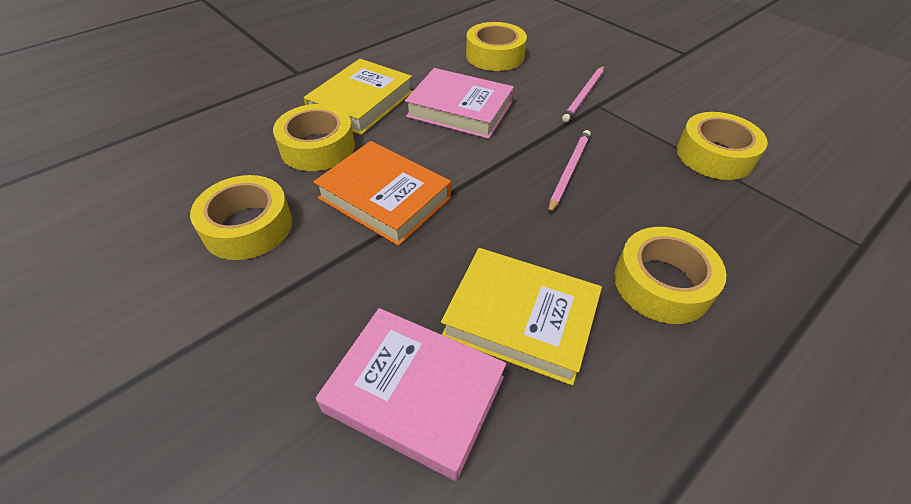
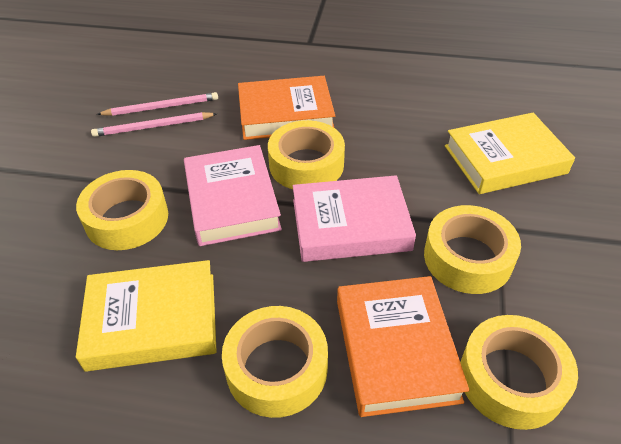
orange book: [314,141,451,246] = 1 -> [238,76,335,140] [337,276,470,417] = 2

